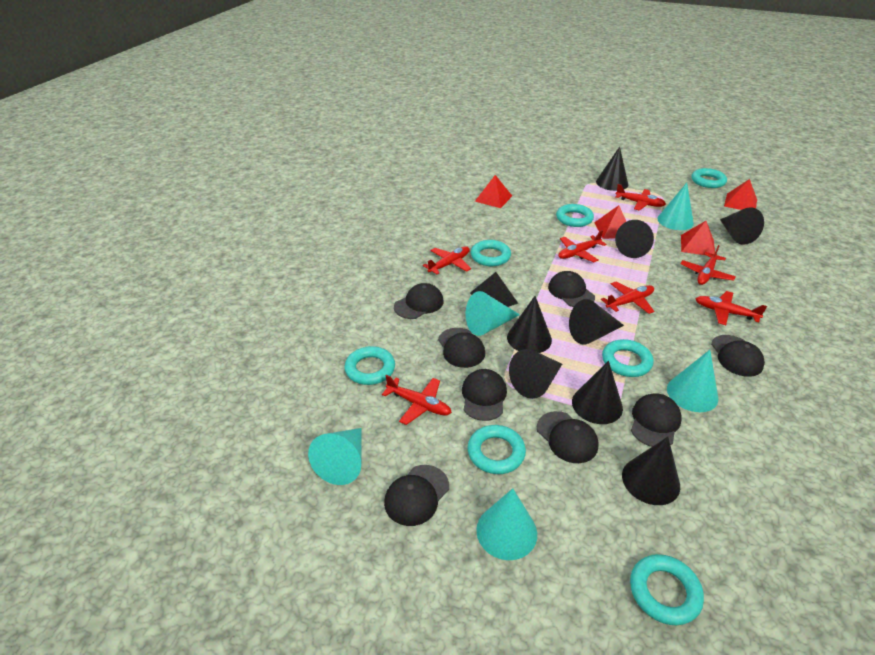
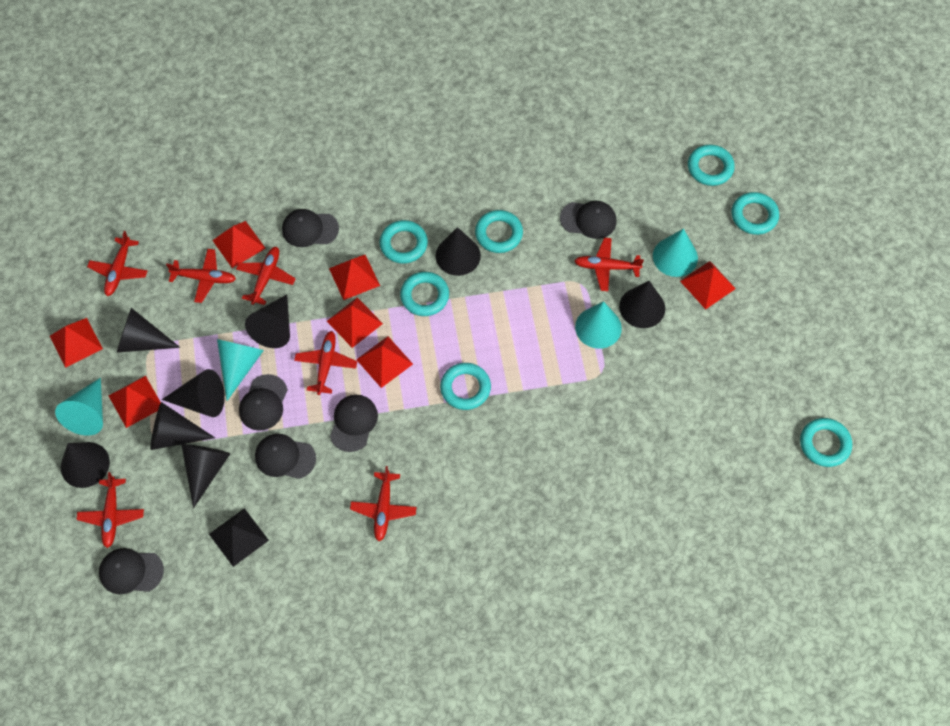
black cap: [384,465,449,526] [394,283,444,319] [438,328,485,368] [462,369,507,421] [537,411,599,463] [548,271,595,307] [631,393,682,447] [711,335,765,377] = 8 -> [99,548,164,594] [239,374,288,431] [255,434,316,479] [282,209,339,247] [330,395,378,452] [560,201,617,239] = 6
red pyramid: [475,175,512,208] [594,205,626,239] [681,221,715,255] [724,179,757,210] = 4 -> [50,318,103,368] [109,376,161,428] [212,221,266,268] [327,297,383,348] [329,255,380,300] [356,336,413,388] [680,261,736,309] = 7
turquoise cone: [308,428,362,485] [466,291,520,336] [476,488,537,560] [658,183,694,230] [667,350,718,412] = 5 -> [55,378,103,435] [217,339,264,401] [575,301,622,349] [653,228,698,277] = 4

